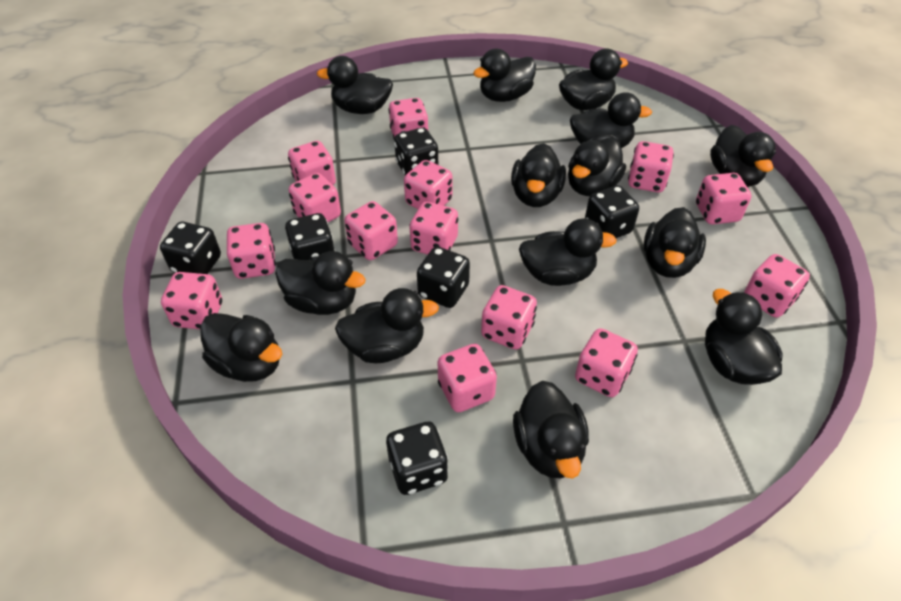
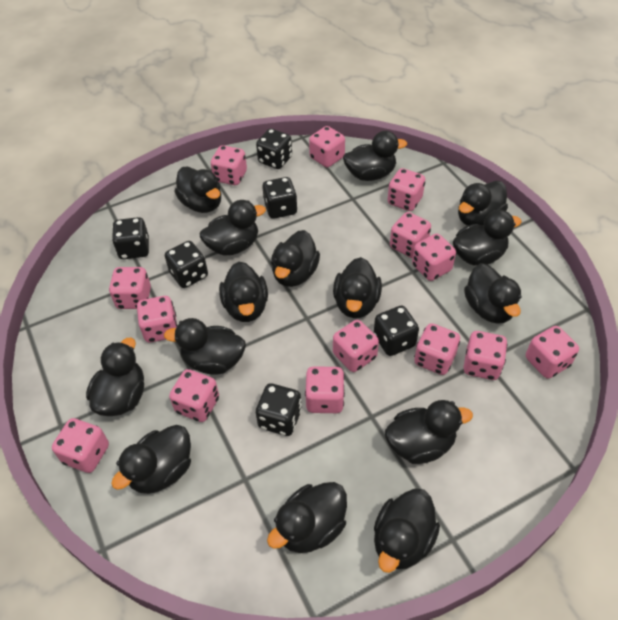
black duck: [200,313,282,382] [275,251,366,315] [317,56,393,114] [335,288,439,363] [473,49,536,102] [511,143,566,207] [513,381,589,479] [519,218,617,286] [559,49,628,110] [568,138,626,196] [570,92,652,148] [644,207,706,278] [705,289,783,385] [710,125,776,187] = 14 -> [86,338,144,416] [111,425,191,494] [164,318,246,375] [175,166,221,213] [200,200,266,256] [219,262,268,322] [267,482,347,553] [271,230,320,287] [333,257,382,318] [343,131,407,181] [374,488,440,573] [385,400,473,464] [453,210,522,266] [458,181,508,226] [464,263,522,324] = 15

